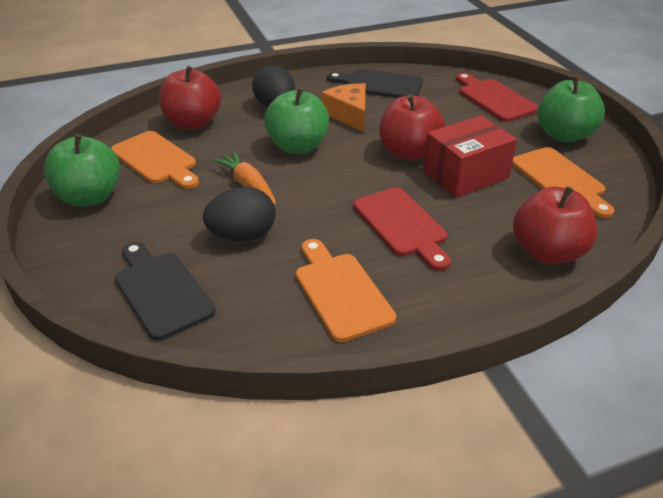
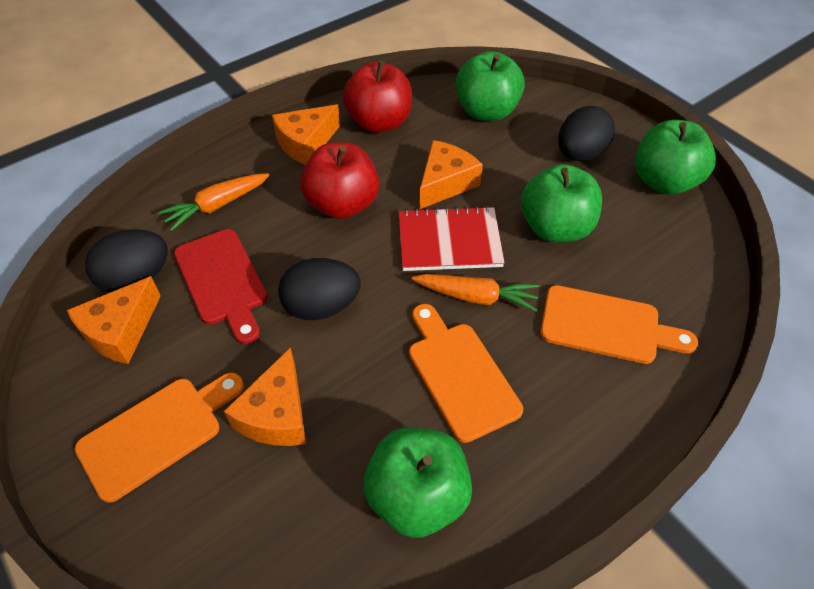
black cutting board: [115,242,215,341] [327,69,423,98] = 2 -> none = 0
black egg: [203,187,276,241] [252,65,295,107] = 2 -> [85,229,168,293] [278,258,361,320] [558,106,615,161] = 3
green apple: [44,134,120,207] [264,87,329,154] [538,76,605,142] = 3 -> [363,427,472,538] [456,51,525,121] [521,164,602,242] [635,120,716,195] = 4
orange carrot: [212,151,276,205] = 1 -> [158,173,270,231] [412,274,539,312] = 2
orange cheese: [321,83,366,132] = 1 -> [67,276,161,364] [224,347,306,446] [272,104,340,165] [419,140,483,209] = 4
red apple: [159,66,221,130] [379,94,445,160] [513,186,597,264] = 3 -> [300,142,379,219] [343,61,412,133] = 2
red box: [423,115,517,198] = 1 -> none = 0
red cutting board: [353,187,451,271] [456,73,538,122] = 2 -> [174,229,267,344] = 1
red notebook: none = 0 -> [399,206,505,271] = 1

